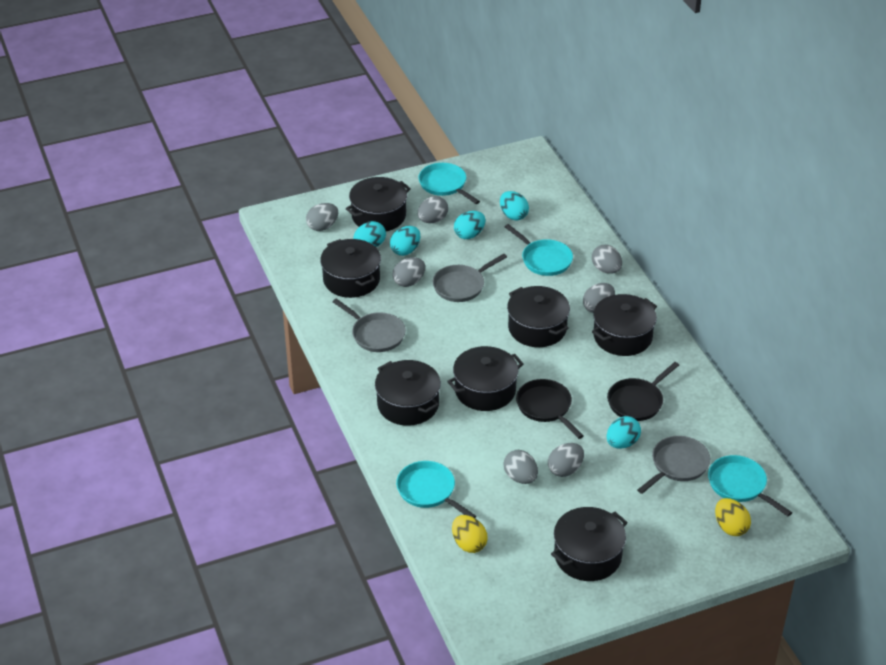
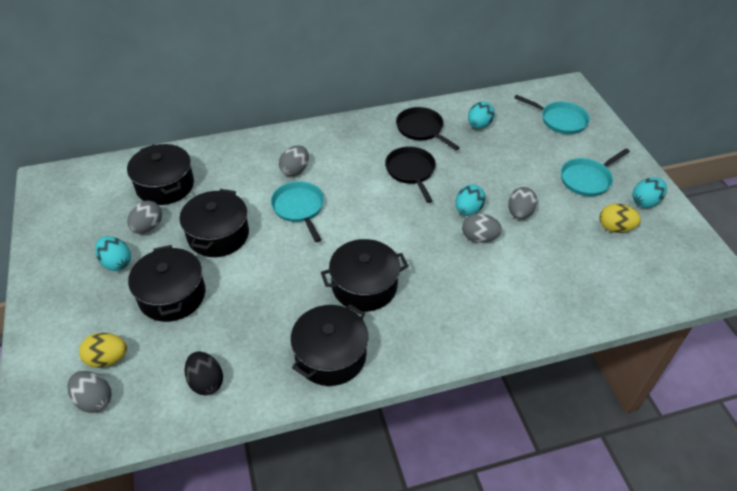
black egg: none = 0 -> [185,351,223,396] = 1
black pot: [320,239,381,298] [346,177,411,231] [375,360,441,426] [447,346,523,411] [507,286,570,347] [551,507,628,581] [592,294,657,356] = 7 -> [127,144,194,205] [128,245,205,322] [180,189,249,257] [291,304,368,386] [321,239,408,312] = 5
grey egg: [306,203,338,231] [393,257,425,287] [418,196,448,223] [504,450,538,484] [548,443,584,477] [583,283,615,313] [592,245,622,274] = 7 -> [68,371,112,413] [127,200,162,234] [279,145,309,177] [462,213,502,243] [508,187,538,219] = 5
grey pan: [333,298,406,352] [433,254,507,302] [637,436,710,494] = 3 -> none = 0
turquoise egg: [353,221,386,247] [390,226,420,256] [454,211,485,239] [500,191,529,220] [607,416,641,449] = 5 -> [95,236,131,271] [455,184,486,216] [468,101,495,129] [632,177,667,208] = 4
turquoise pan: [396,461,476,518] [418,163,480,204] [505,224,573,276] [708,455,792,516] = 4 -> [271,181,324,242] [514,95,590,134] [561,149,630,196] = 3

